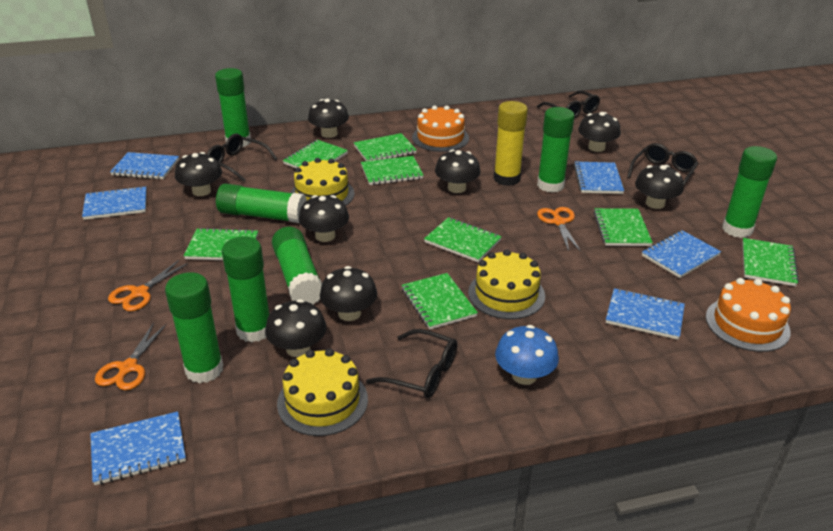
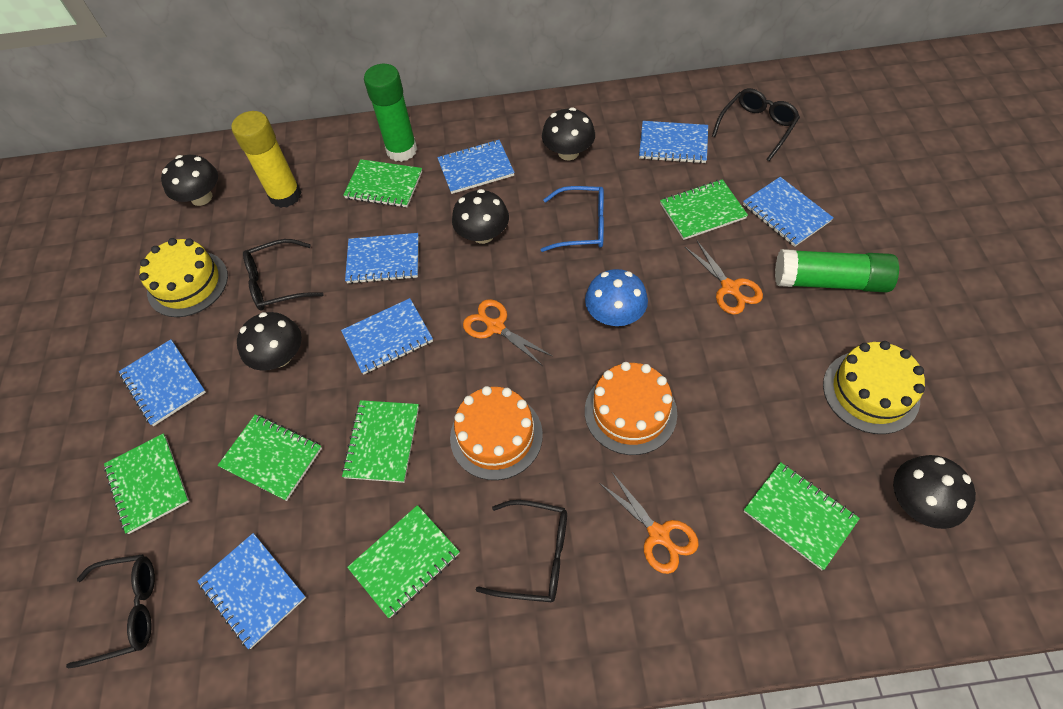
black mushroom: [175,152,222,196] [265,299,327,357] [299,195,349,242] [308,98,349,138] [320,266,377,321] [435,150,481,193] [578,112,621,152] [635,165,683,209] = 8 -> [161,155,218,206] [237,312,302,371] [452,189,509,244] [542,107,595,161] [893,455,976,529] = 5
blue glasses: none = 0 -> [541,186,604,252] = 1
blue notebook: [82,186,147,220] [90,411,186,485] [110,152,179,179] [574,162,624,194] [606,288,685,340] [642,230,721,278] = 6 -> [119,339,206,426] [197,533,306,649] [341,298,433,375] [345,233,419,284] [437,140,515,194] [639,121,708,164] [743,177,833,247] = 7
green glue stick: [165,272,223,383] [215,68,251,147] [216,184,307,223] [222,236,269,342] [272,227,322,305] [537,107,575,193] [722,146,777,238] = 7 -> [364,64,417,162] [775,249,899,293] = 2
green notebook: [184,228,258,260] [283,140,348,168] [354,133,417,161] [361,156,424,185] [402,273,478,329] [424,217,502,262] [593,208,653,246] [742,238,799,286] = 8 -> [104,433,190,534] [218,414,322,501] [342,400,419,483] [343,159,422,208] [347,505,460,618] [660,179,748,240] [744,462,860,570] = 7
yellow cake: [277,348,368,436] [291,158,355,206] [468,249,545,319] = 3 -> [139,238,228,317] [823,341,925,434] = 2

